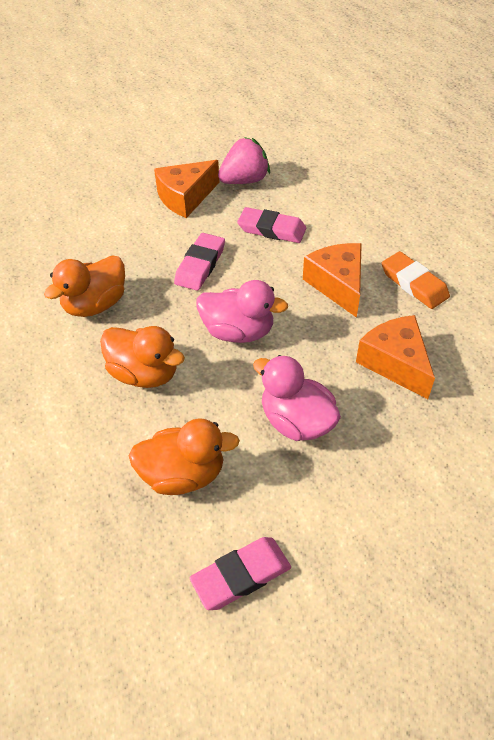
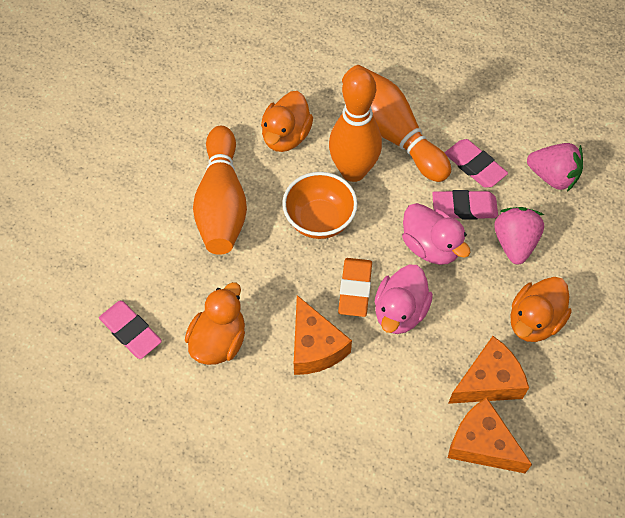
orange bowl: none = 0 -> [282,172,358,239] = 1
orange bowling pin: none = 0 -> [193,126,247,255] [329,68,382,182] [342,65,451,182] = 3
pink strawberry: [218,137,270,184] = 1 -> [494,207,544,264] [527,143,583,192] = 2

